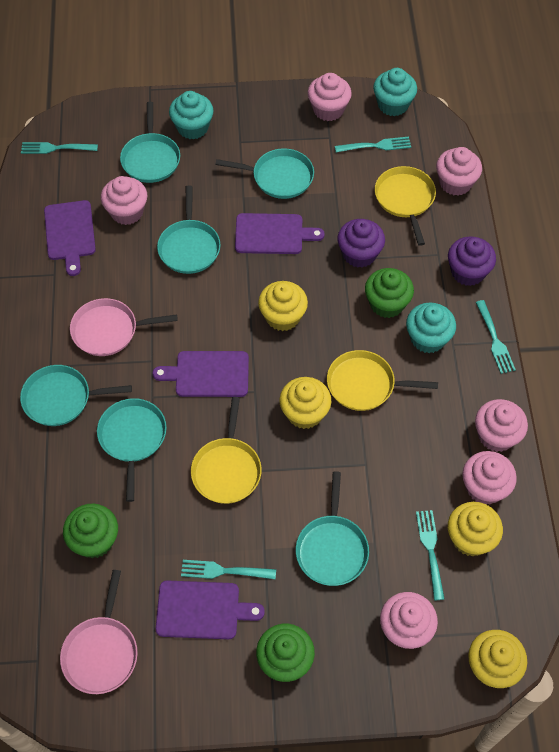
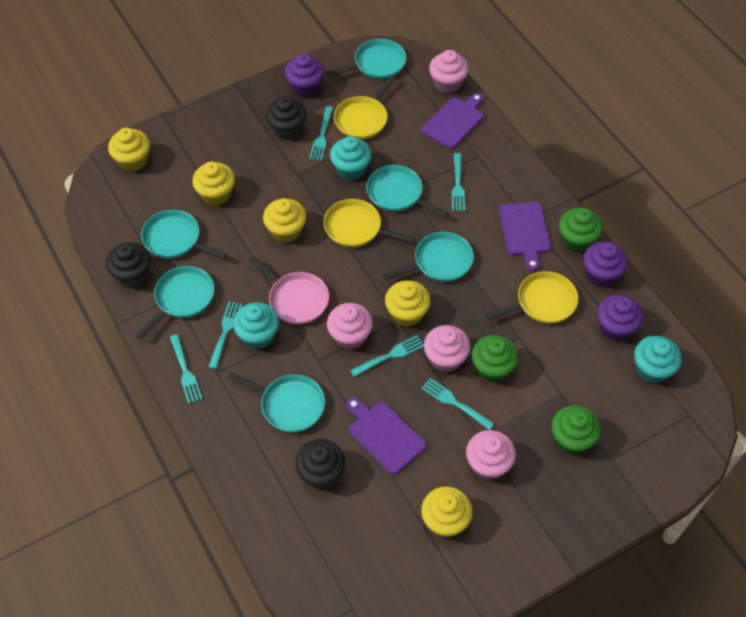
black cupcake: none = 0 -> [106,242,151,288] [266,96,306,140] [295,439,345,489] = 3
pink cupcake: [101,176,147,225] [308,73,352,121] [380,592,438,649] [436,147,482,196] [462,451,517,504] [475,399,528,452] = 6 -> [327,303,373,350] [424,325,471,372] [429,50,469,93] [466,430,516,480] = 4
pink pan: [60,570,138,694] [70,298,178,356] = 2 -> [249,255,329,324] = 1
purple cupcake: [337,219,385,268] [448,236,496,286] = 2 -> [285,53,324,97] [583,242,628,287] [597,295,644,341] = 3
purple cutting board: [44,200,96,276] [153,351,249,397] [156,580,265,639] [235,213,325,254] = 4 -> [346,397,426,475] [421,93,484,149] [499,202,551,271] = 3
turquoise fork: [21,142,98,154] [181,560,276,579] [335,137,411,152] [416,510,445,600] [476,300,516,374] = 5 -> [170,334,202,404] [208,301,242,369] [309,106,333,161] [350,335,424,377] [421,378,494,430] [452,153,465,211] = 6
yellow cupcake: [258,281,308,331] [279,377,331,429] [448,502,503,557] [468,630,527,688] = 4 -> [108,128,150,172] [192,161,235,206] [263,198,306,243] [385,280,431,327] [421,486,473,538] = 5

